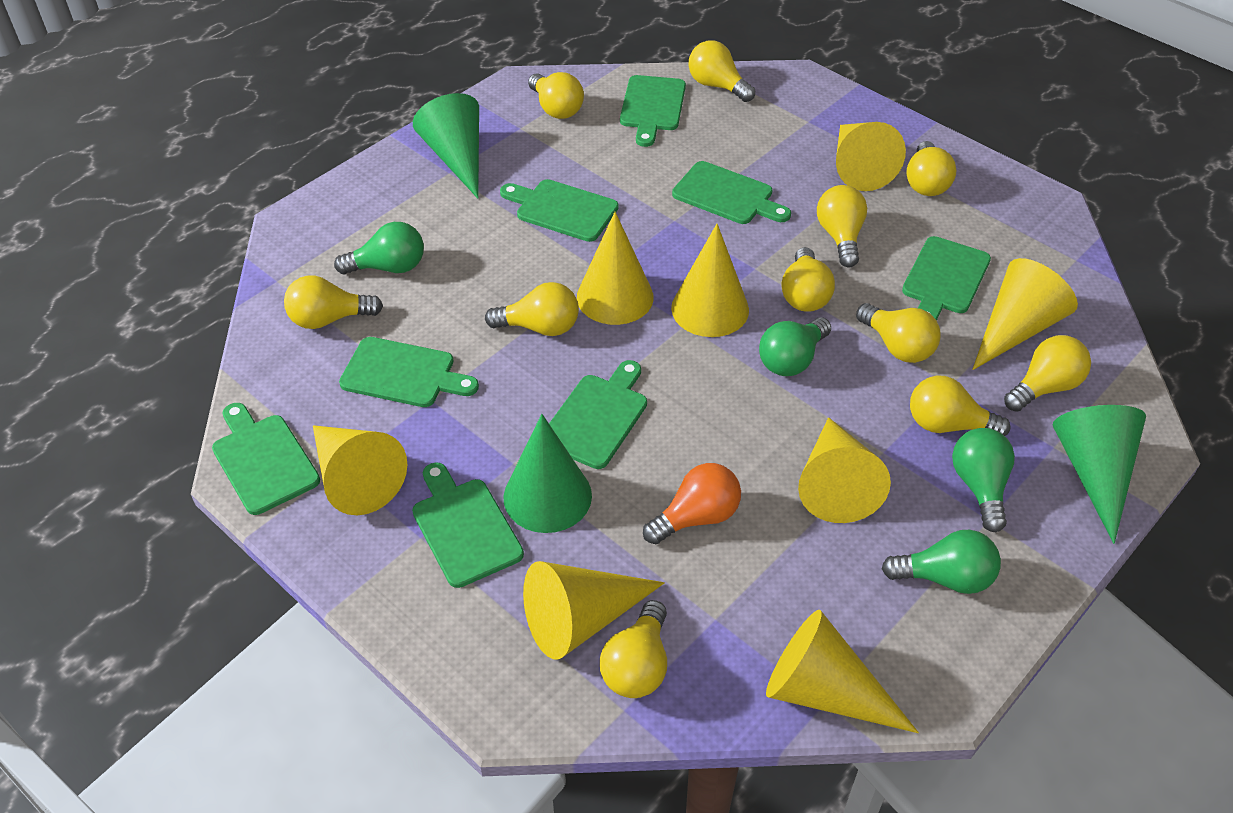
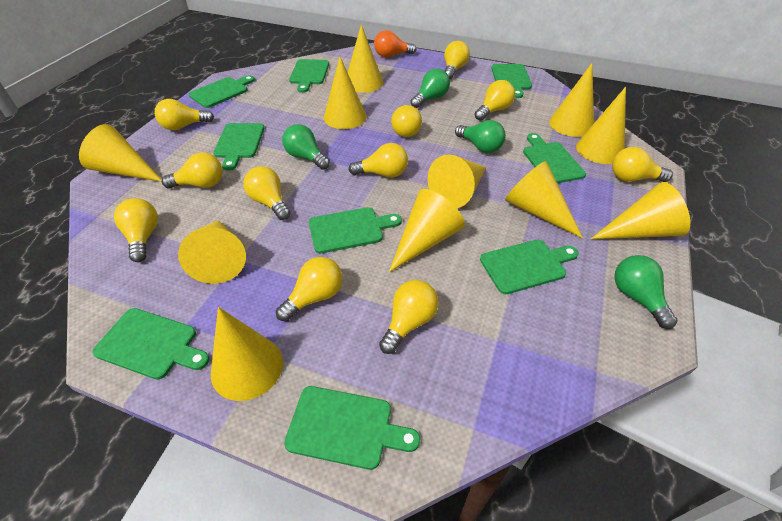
green cone: [413,93,479,199] [504,414,592,533] [1053,405,1146,544] = 3 -> none = 0
green cutting board: [212,403,320,515] [339,337,479,407] [412,462,524,588] [500,179,619,242] [549,360,647,469] [620,75,686,147] [672,161,791,224] [902,236,991,321] = 8 -> [92,308,209,380] [189,75,255,108] [213,123,264,171] [284,386,420,470] [289,59,329,93] [309,207,402,254] [480,240,579,294] [491,64,532,98] [523,133,586,183] = 9
yellow cone: [313,425,408,515] [523,561,665,660] [577,212,654,325] [671,224,749,337] [766,610,919,733] [798,417,891,523] [836,122,906,191] [972,258,1078,370] = 8 -> [79,124,162,182] [178,220,246,284] [211,307,283,401] [324,56,366,129] [348,24,383,93] [389,189,465,272] [427,155,486,208] [505,161,583,239] [549,63,594,137] [576,87,626,164] [591,182,690,239] = 11

